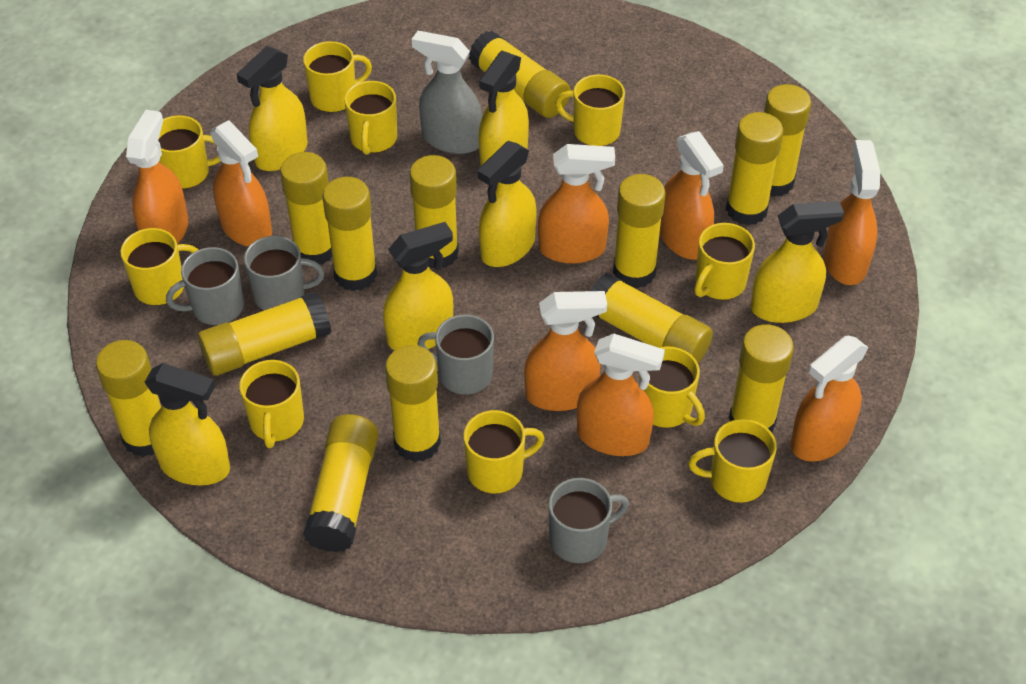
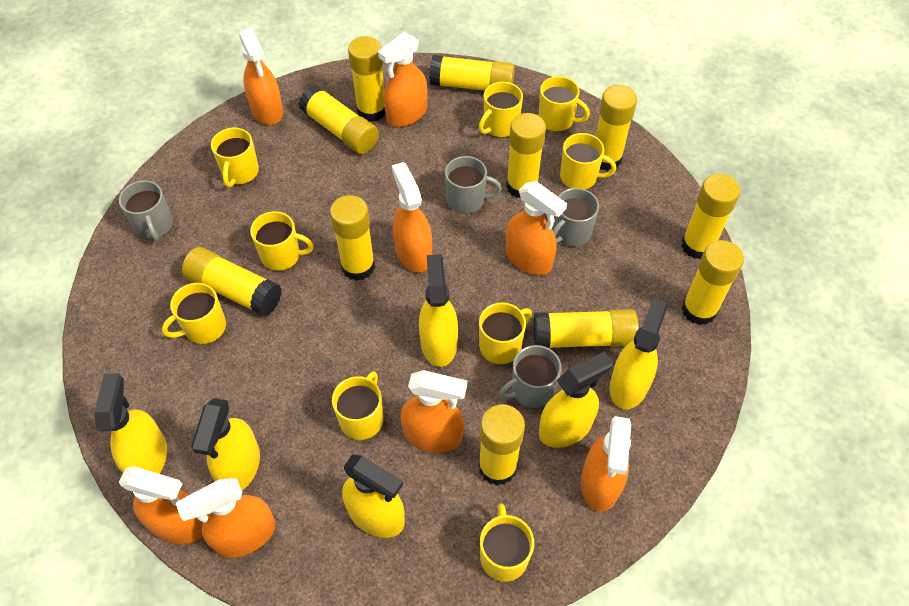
grey spray bottle: [412,31,482,154] = 1 -> none = 0
yellow glue stick: [96,340,161,457] [198,292,332,376] [280,152,332,264] [303,414,378,553] [322,177,377,291] [385,345,441,462] [409,155,459,268] [469,31,571,118] [591,273,713,363] [613,174,665,288] [726,112,783,225] [729,324,794,433] [764,84,811,197] = 13 -> [182,247,282,316] [299,85,379,154] [330,195,375,281] [348,36,386,122] [429,55,515,91] [478,404,525,486] [506,113,546,198] [533,309,639,348] [596,85,637,171] [681,174,740,259] [681,240,744,325] = 11
yellow mug: [121,228,199,305] [158,115,220,189] [239,360,304,448] [303,41,372,112] [344,81,397,155] [464,410,545,493] [555,74,625,146] [639,346,705,428] [688,419,777,503] [694,223,755,300] = 10 -> [162,283,226,344] [211,128,259,187] [250,211,314,271] [332,372,384,440] [479,82,523,137] [479,302,532,364] [480,504,534,582] [538,76,590,132] [560,133,616,189] = 9

